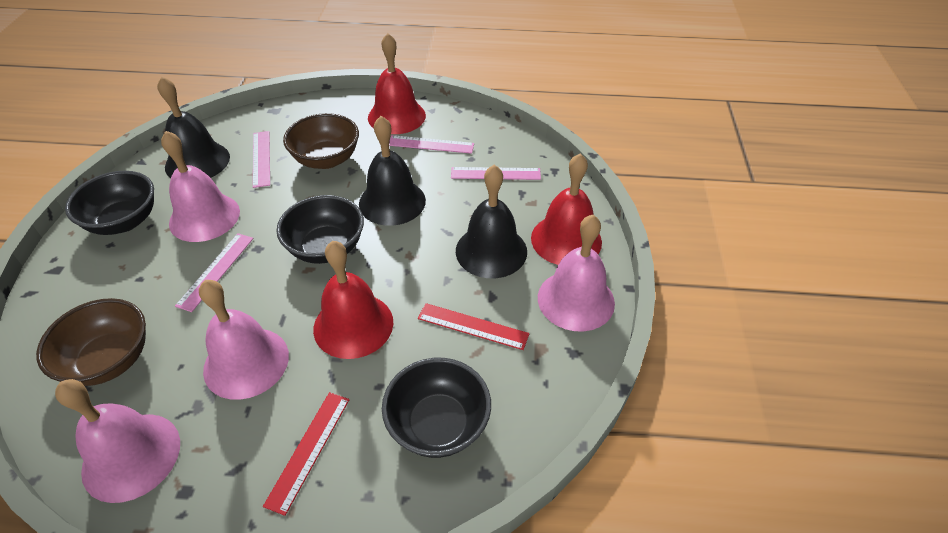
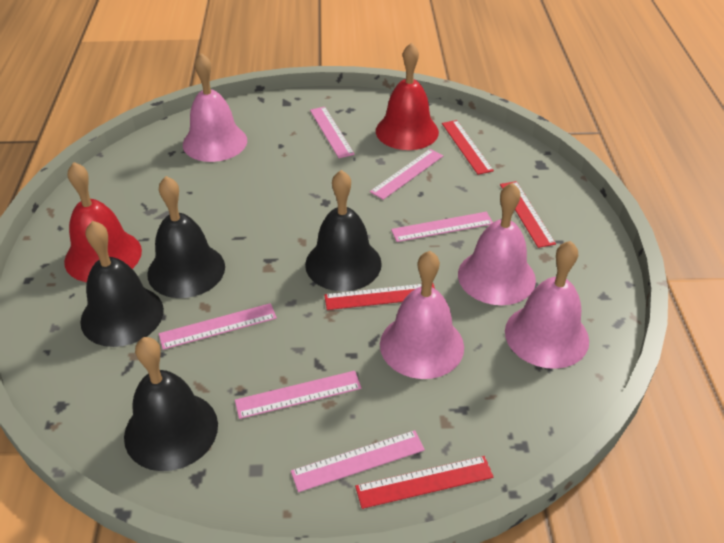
black bell: [157,76,230,178] [359,116,426,226] [456,165,527,278] = 3 -> [80,221,164,347] [124,337,218,471] [147,176,225,298] [305,170,382,292] = 4
black bowl: [65,171,154,235] [276,195,364,264] [382,358,491,458] = 3 -> none = 0
brown bowl: [36,298,146,386] [283,113,359,169] = 2 -> none = 0
pink ruler: [175,233,254,312] [253,131,270,188] [389,135,474,154] [451,167,541,180] = 4 -> [159,303,277,350] [235,371,362,419] [291,430,425,492] [310,107,355,158] [370,149,443,200] [391,212,493,242] = 6
red bell: [313,241,393,359] [368,33,426,134] [531,153,602,265] = 3 -> [64,162,142,282] [376,42,439,150] = 2
red ruler: [263,392,349,516] [418,303,529,350] = 2 -> [324,283,435,310] [355,456,494,509] [442,120,494,175] [500,181,556,248] = 4

